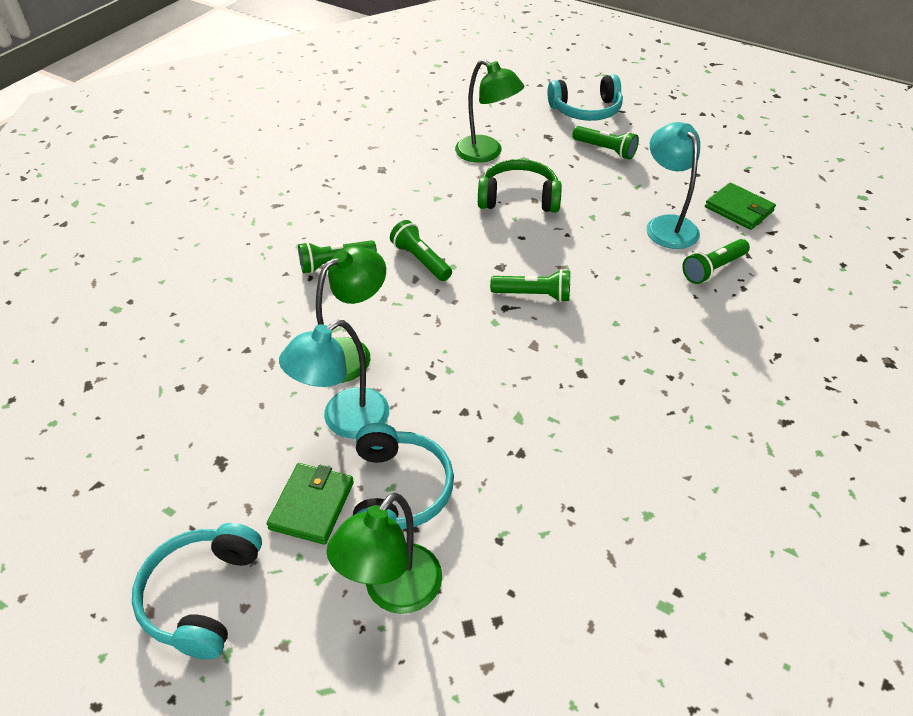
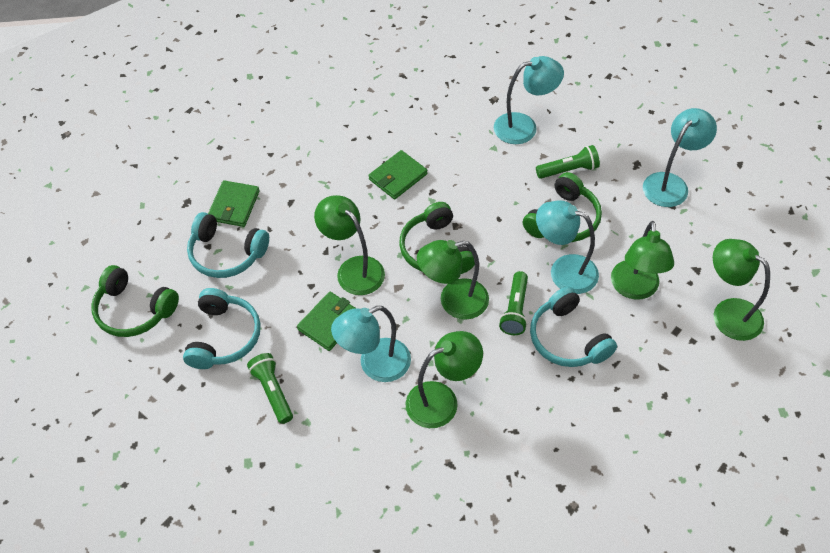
green flashlight: [298,240,377,273] [390,220,452,281] [490,269,570,302] [572,126,639,160] [682,239,750,284] = 5 -> [247,353,293,424] [499,271,528,335] [536,145,600,179] = 3
green headphones: [478,159,562,212] = 1 -> [91,265,179,337] [399,202,475,274] [523,172,602,242] = 3
green lamp: [316,246,386,383] [326,493,442,614] [455,59,524,163] = 3 -> [314,195,385,295] [406,331,483,428] [417,240,489,320] [611,221,674,300] [713,239,770,341] = 5
green wallet: [267,463,354,545] [705,183,776,230] = 2 -> [208,180,260,227] [297,292,355,351] [368,150,427,199] = 3
turquoise lamp: [279,320,389,439] [646,122,700,249] = 2 -> [331,306,411,382] [494,56,564,144] [536,200,599,294] [643,108,717,207] = 4

